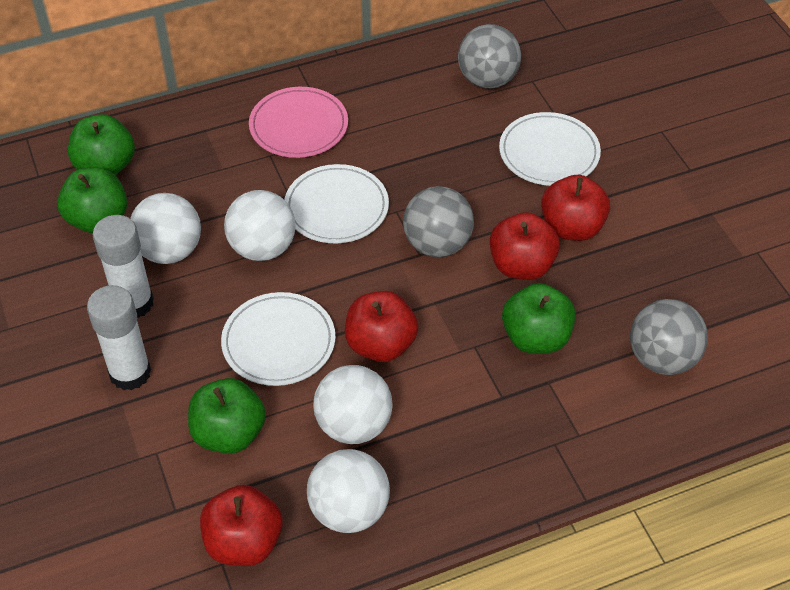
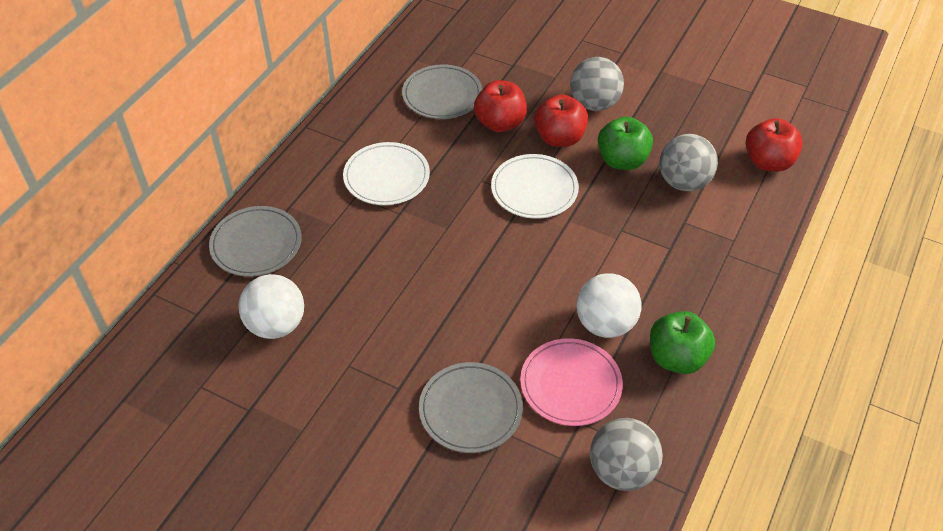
green apple: [57,167,127,233] [68,114,135,175] [188,378,266,454] [502,283,576,354] = 4 -> [598,117,653,170] [650,311,715,374] = 2
grey plate: none = 0 -> [209,206,302,277] [402,64,482,119] [419,362,523,453] = 3
red apple: [200,485,283,566] [345,291,418,362] [490,212,560,280] [541,175,610,241] = 4 -> [474,80,527,132] [534,94,588,147] [746,118,803,172] = 3
white ball: [130,193,201,264] [224,190,296,261] [307,449,390,533] [313,365,393,444] = 4 -> [238,274,304,339] [577,273,641,338] = 2
white glue stick: [87,285,151,390] [93,215,154,319] = 2 -> none = 0
white plate: [221,292,336,386] [284,164,389,243] [499,112,601,186] = 3 -> [343,142,430,205] [491,154,579,219] = 2

